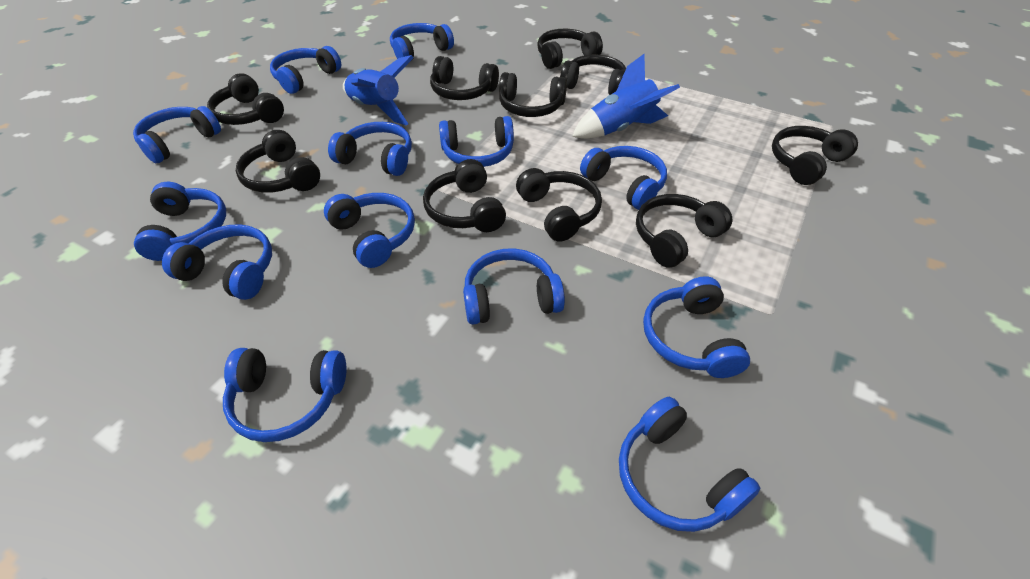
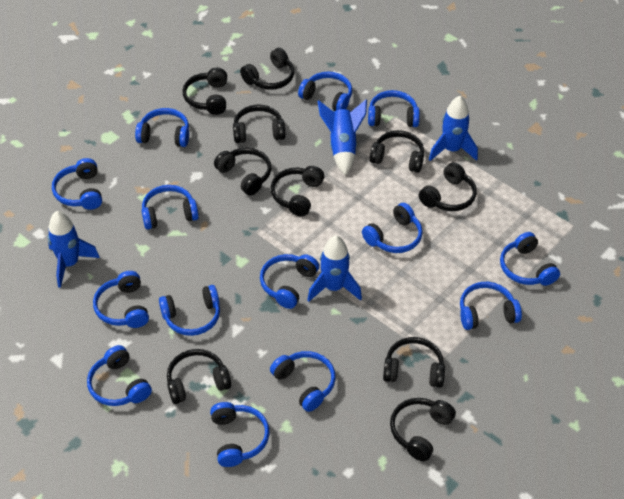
blue headphones: [133,106,221,163] [134,182,226,261] [162,224,272,300] [223,348,347,442] [270,46,341,94] [324,193,415,268] [328,122,412,176] [390,23,454,61] [439,116,514,167] [463,248,565,325] [580,146,667,210] [619,397,760,532] [643,276,750,378] = 13 -> [52,158,102,210] [87,345,152,406] [93,271,149,328] [135,108,189,147] [142,185,199,229] [159,285,220,336] [210,402,269,467] [260,254,319,309] [270,351,336,412] [298,72,352,111] [362,203,423,253] [368,90,420,127] [460,282,522,330] [500,232,560,286] = 14
blue rocket: [343,55,414,125] [572,54,680,139] = 2 -> [47,211,100,288] [307,236,362,302] [318,99,367,176] [429,96,478,161] = 4

